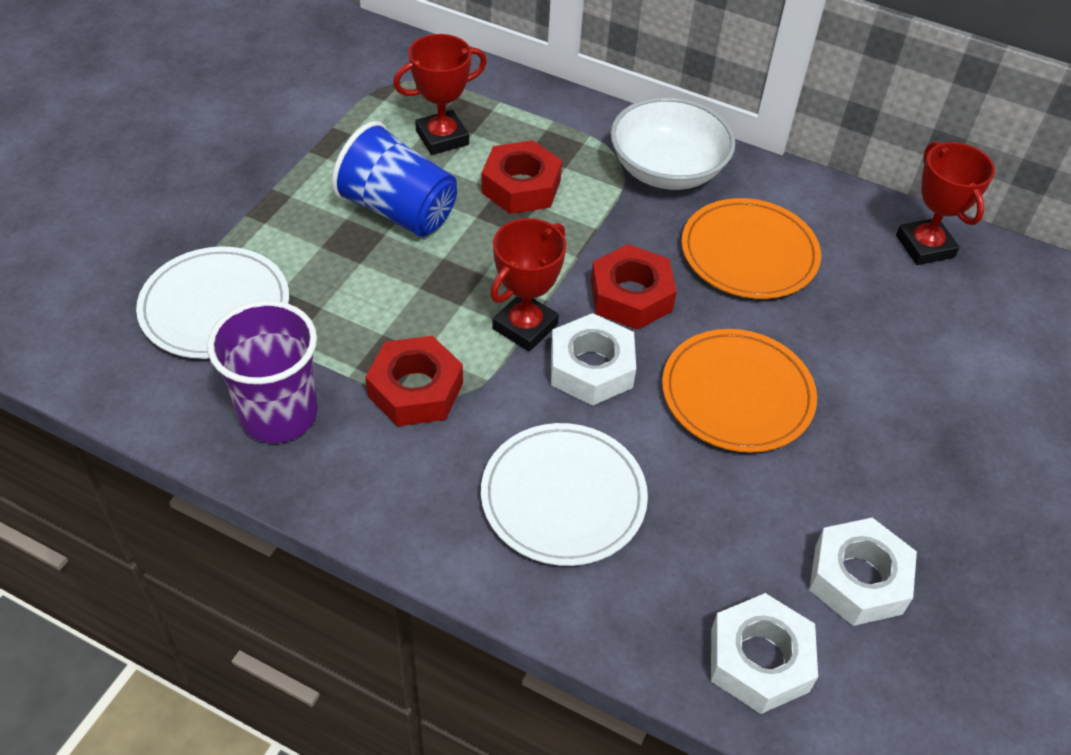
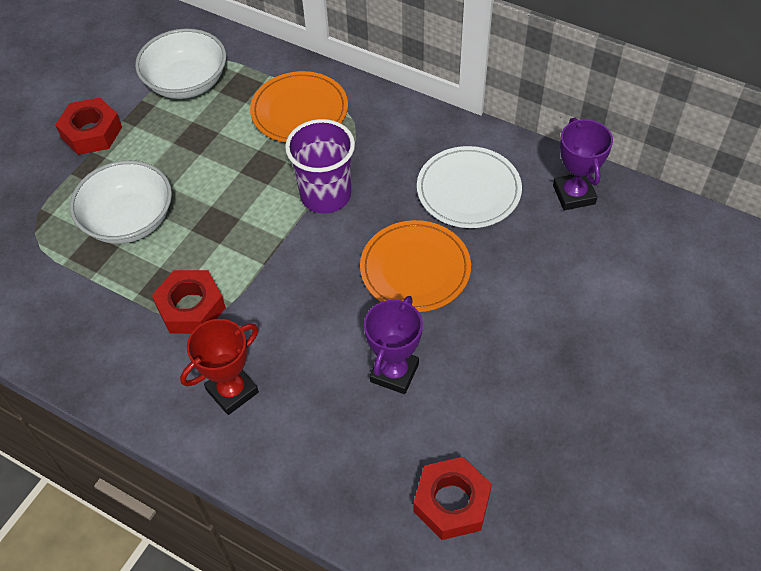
blue cup: [332,121,457,237] = 1 -> none = 0
purple trophy: none = 0 -> [364,296,423,394] [553,118,613,210] = 2
red trophy: [393,34,487,155] [490,218,566,352] [896,141,995,265] = 3 -> [180,319,259,415] = 1
white bowl: [610,97,735,190] = 1 -> [70,160,172,244] [135,28,226,99] = 2
white nut: [551,313,636,406] [711,593,818,714] [809,518,917,626] = 3 -> none = 0
white plate: [136,246,289,359] [481,423,648,566] = 2 -> [417,146,522,228] = 1

